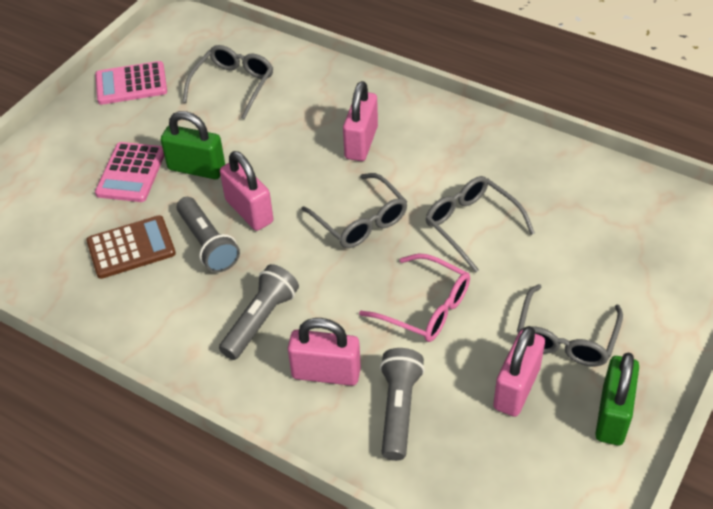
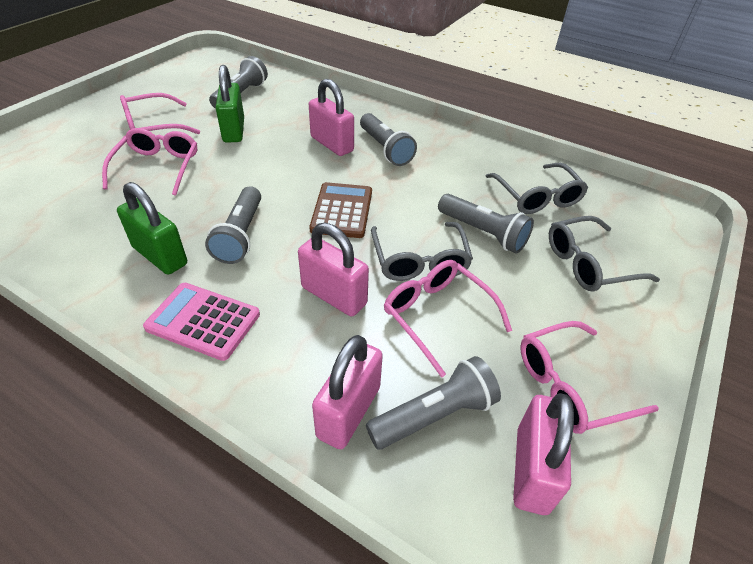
grey flashlight: [176,197,240,273] [219,264,299,360] [380,348,425,461] = 3 -> [205,186,261,264] [209,56,268,109] [360,113,417,166] [366,356,501,450] [438,194,534,253] = 5
grey glasses: [182,45,273,120] [301,173,408,248] [426,176,535,273] [517,284,623,367] = 4 -> [371,222,473,281] [486,163,588,214] [549,216,660,292] = 3
pink calculator: [95,61,167,105] [95,142,164,202] = 2 -> [143,283,260,361] = 1
pink glasses: [359,254,470,342] = 1 -> [102,128,197,196] [120,93,200,134] [384,260,512,378] [520,321,659,434] = 4

